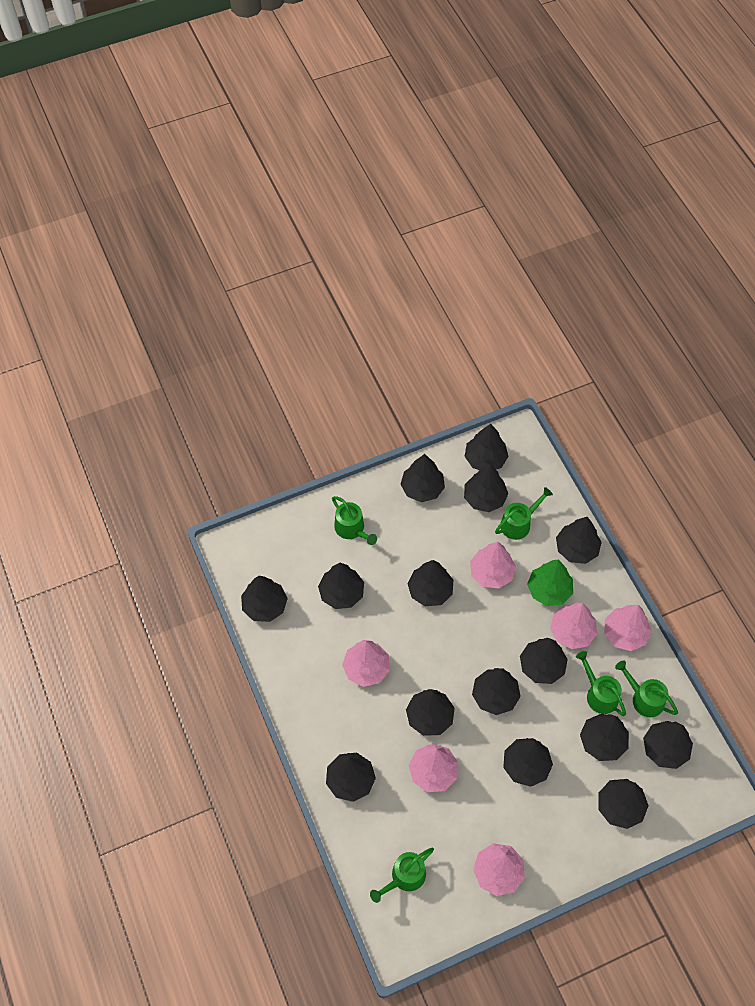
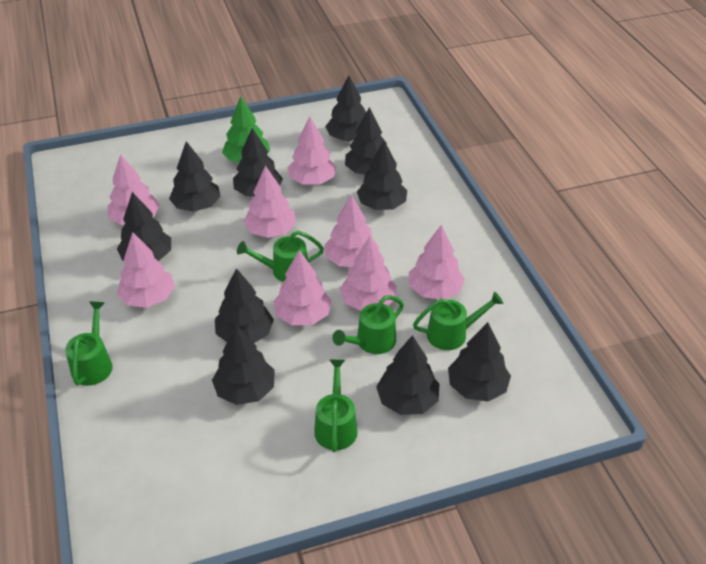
black tree: [241,576,288,622] [318,563,364,609] [326,752,376,802] [400,454,445,502] [406,689,455,736] [407,560,453,606] [464,464,508,512] [465,424,509,470] [472,668,521,715] [503,738,553,787] [520,638,568,684] [556,517,602,564] [580,714,629,761] [598,779,649,829] [643,721,693,769] = 15 -> [117,192,171,261] [169,141,221,212] [212,325,275,405] [215,268,274,343] [233,128,283,196] [325,75,366,141] [345,107,387,175] [357,141,407,210] [376,335,440,415] [448,322,511,402] = 10
pink tree: [342,640,390,687] [409,744,458,792] [470,542,516,589] [473,843,525,896] [550,603,597,649] [604,605,651,651] = 6 -> [108,154,160,225] [117,232,175,308] [243,166,296,238] [274,250,332,325] [287,117,337,185] [325,194,379,267] [340,236,397,311] [409,225,465,299] = 8

